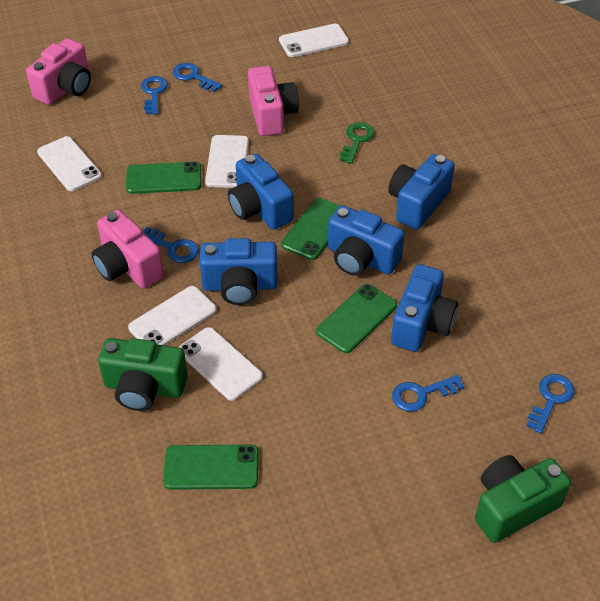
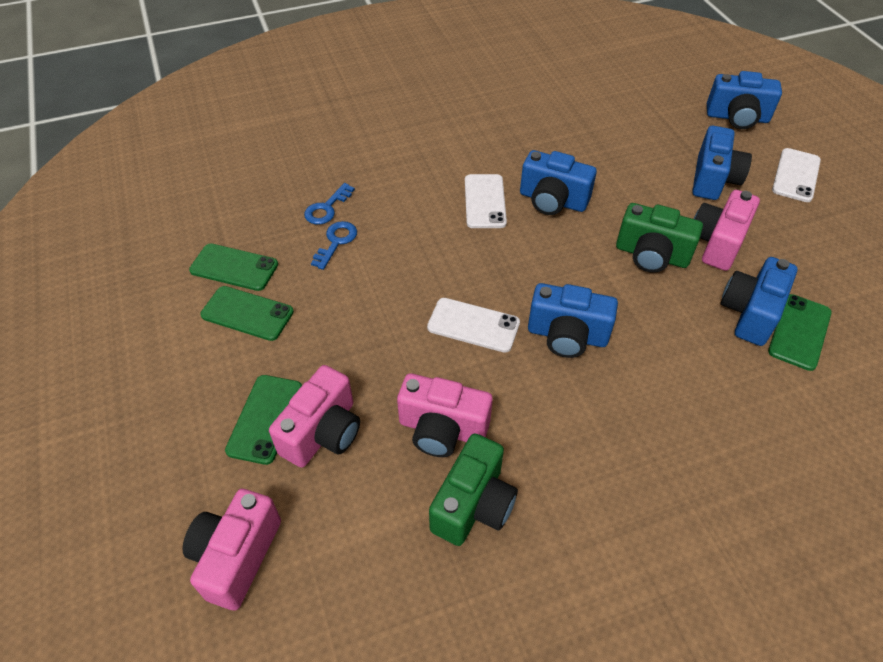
blue key: [141,76,168,115] [143,227,199,263] [173,63,223,92] [392,375,465,412] [527,374,575,434] = 5 -> [304,183,355,225] [311,221,357,270] = 2
green key: [340,122,375,164] = 1 -> none = 0
pink camera: [26,38,91,105] [92,210,164,288] [248,66,299,136] = 3 -> [182,489,281,610] [269,365,360,468] [397,373,493,457] [694,190,760,271] = 4
white phone: [37,136,102,191] [128,286,217,345] [179,327,263,401] [205,135,249,188] [279,24,349,57] = 5 -> [427,298,520,353] [465,174,507,228] [772,148,821,202] = 3

